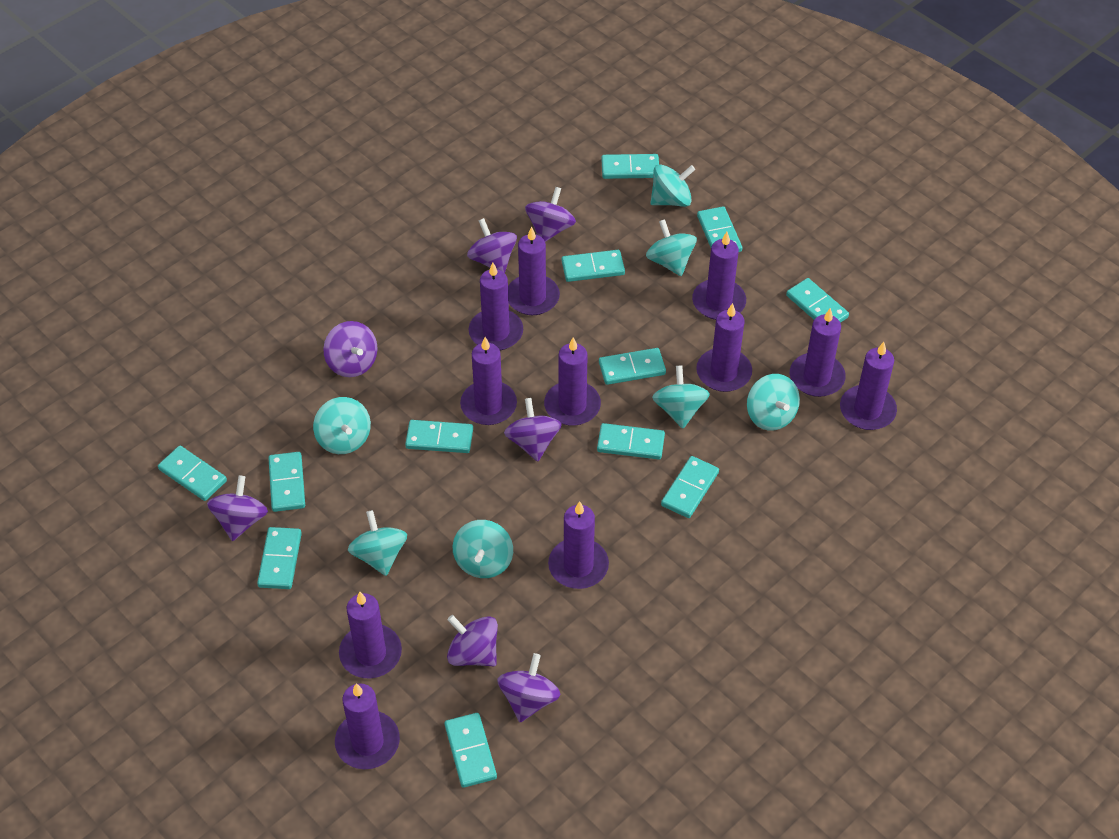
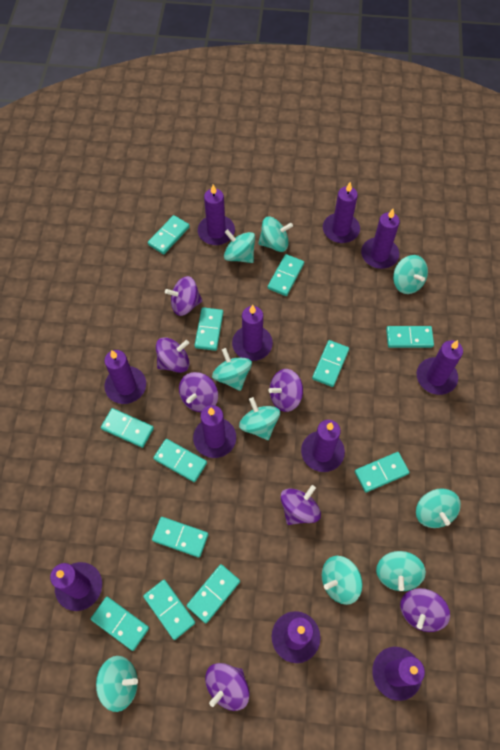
turquoise spinning top: [313,397,371,454] [348,510,407,576] [453,520,513,578] [646,219,697,276] [650,164,695,207] [652,365,710,429] [747,374,800,431] = 7 -> [96,656,138,712] [212,348,252,391] [224,229,255,263] [239,397,280,440] [258,217,293,252] [322,556,363,605] [376,551,426,591] [393,255,428,294] [416,488,461,528] = 9

